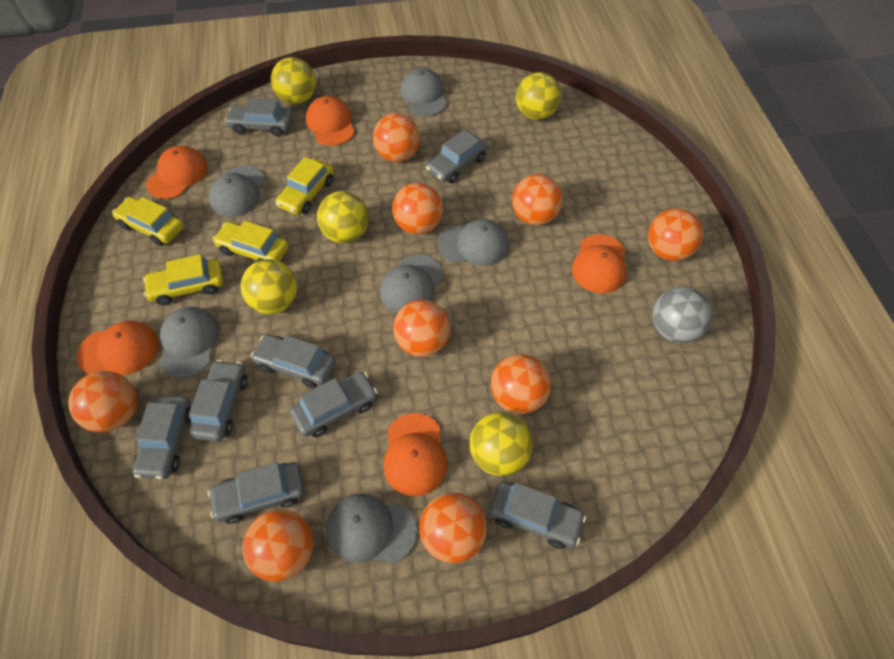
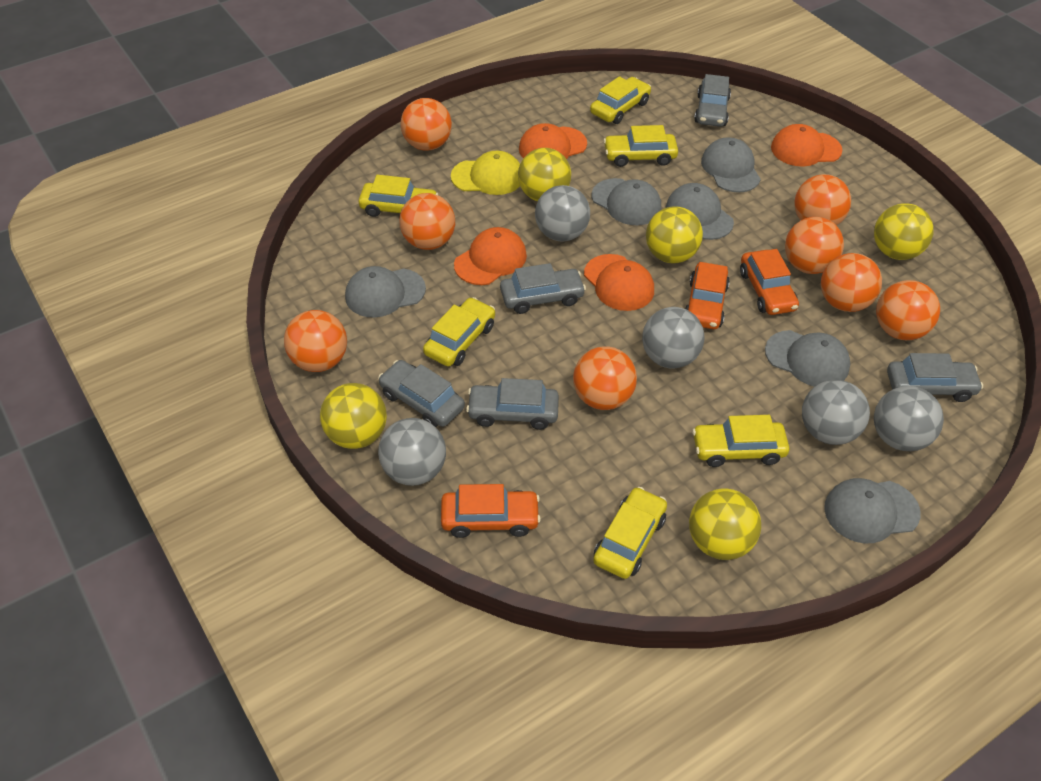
grey ball: [652,287,713,343] = 1 -> [378,418,446,486] [535,185,590,242] [642,307,704,368] [802,380,870,445] [874,386,944,451] = 5
grey car: [132,395,191,479] [188,360,247,442] [208,462,304,524] [225,98,293,136] [251,334,336,388] [290,372,378,437] [426,130,488,183] [489,482,586,549] = 8 -> [378,360,465,427] [466,378,559,430] [500,263,586,314] [694,74,731,127] [887,353,983,402] = 5
orange ball: [68,371,137,432] [243,509,314,582] [373,113,420,162] [392,183,443,234] [393,300,450,357] [419,492,487,563] [491,354,551,414] [512,174,563,225] [648,208,703,261] = 9 -> [284,310,347,372] [399,193,455,250] [401,98,452,151] [573,346,637,410] [785,217,844,274] [794,174,851,226] [821,253,882,312] [876,280,940,340] = 8
orange cap: [77,321,159,375] [146,146,207,199] [306,96,355,146] [383,413,447,496] [572,234,627,294] = 5 -> [454,227,527,285] [519,123,587,159] [584,254,654,311] [771,124,842,167] = 4
orange car: none = 0 -> [441,484,541,538] [686,262,730,329] [740,249,799,315] = 3
yellow cap: none = 0 -> [451,151,520,195] = 1
yellow car: [112,197,184,246] [143,254,224,305] [213,221,289,261] [276,157,334,215] = 4 -> [359,175,438,217] [423,297,495,367] [590,76,651,124] [593,487,667,579] [603,125,678,167] [692,415,789,467] = 6

